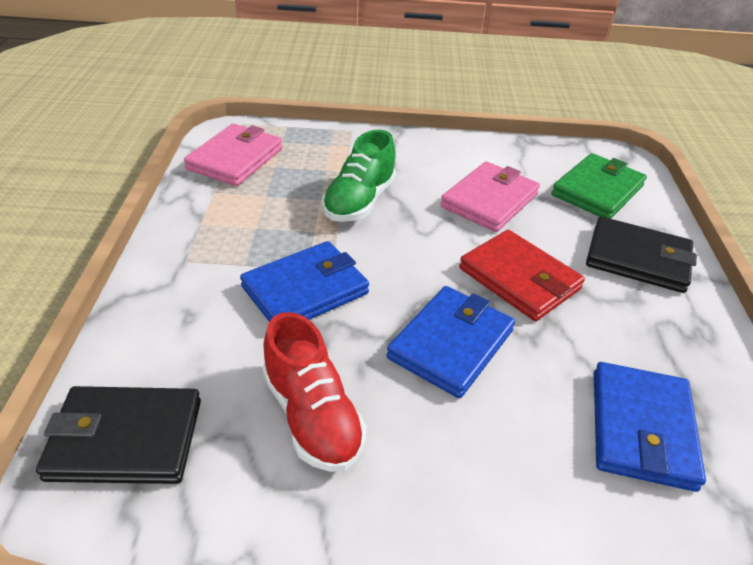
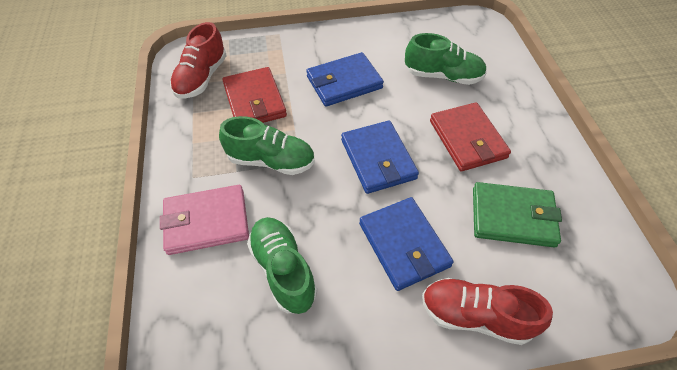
black wallet: [36,386,201,484] [586,217,697,293] = 2 -> none = 0
green shoe: [322,130,396,222] = 1 -> [219,116,315,175] [247,217,317,314] [405,33,487,85] = 3
pink wallet: [184,124,282,186] [440,161,540,232] = 2 -> [160,185,249,255] = 1
red shoe: [262,312,367,472] = 1 -> [170,22,227,99] [422,278,553,345] = 2
red wallet: [459,230,585,321] = 1 -> [222,67,287,123] [430,102,511,171] = 2

